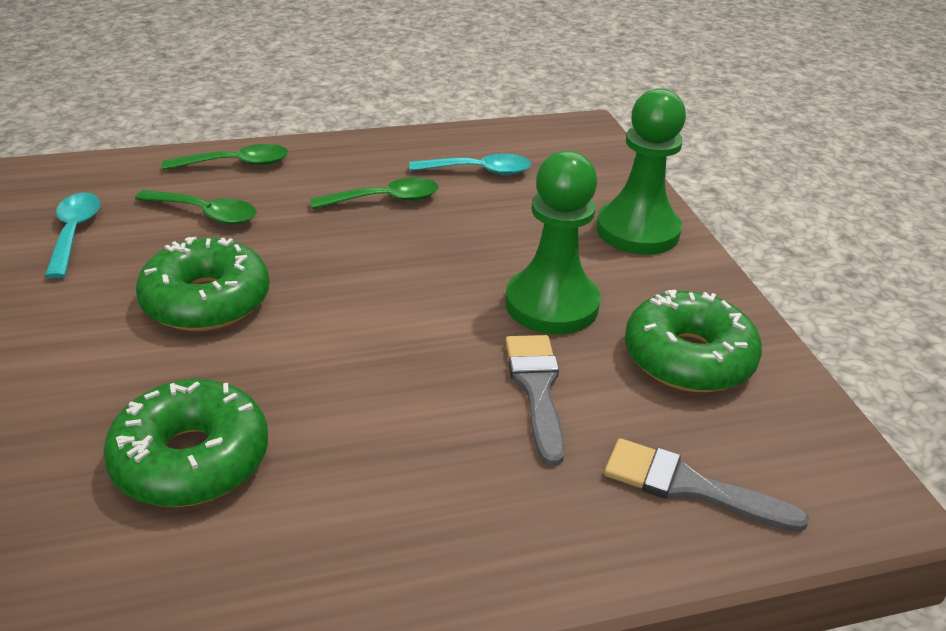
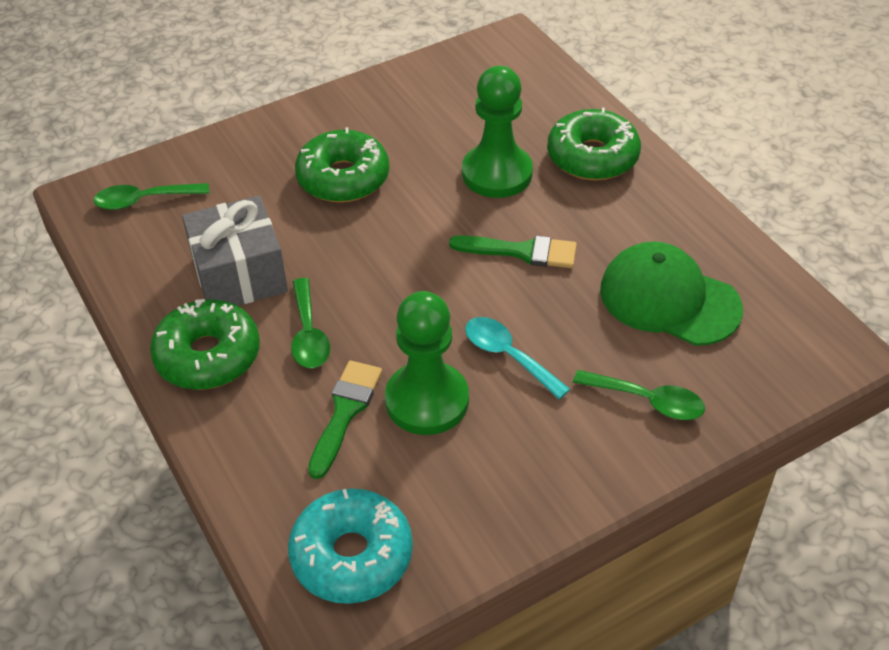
green brush: none = 0 -> [308,360,382,479] [449,235,577,268] = 2
green cap: none = 0 -> [600,241,743,346] = 1
grey brush: [505,335,565,466] [604,438,809,532] = 2 -> none = 0
grey gift: none = 0 -> [182,195,288,306] = 1
turquoise donut: none = 0 -> [288,489,413,604] = 1
turquoise spoon: [45,192,101,278] [409,154,531,175] = 2 -> [465,317,570,399] = 1

